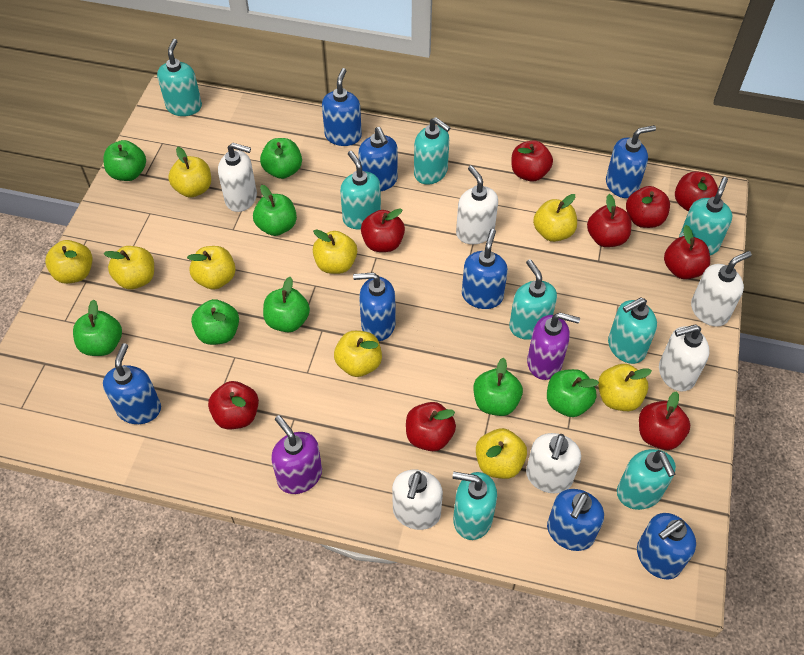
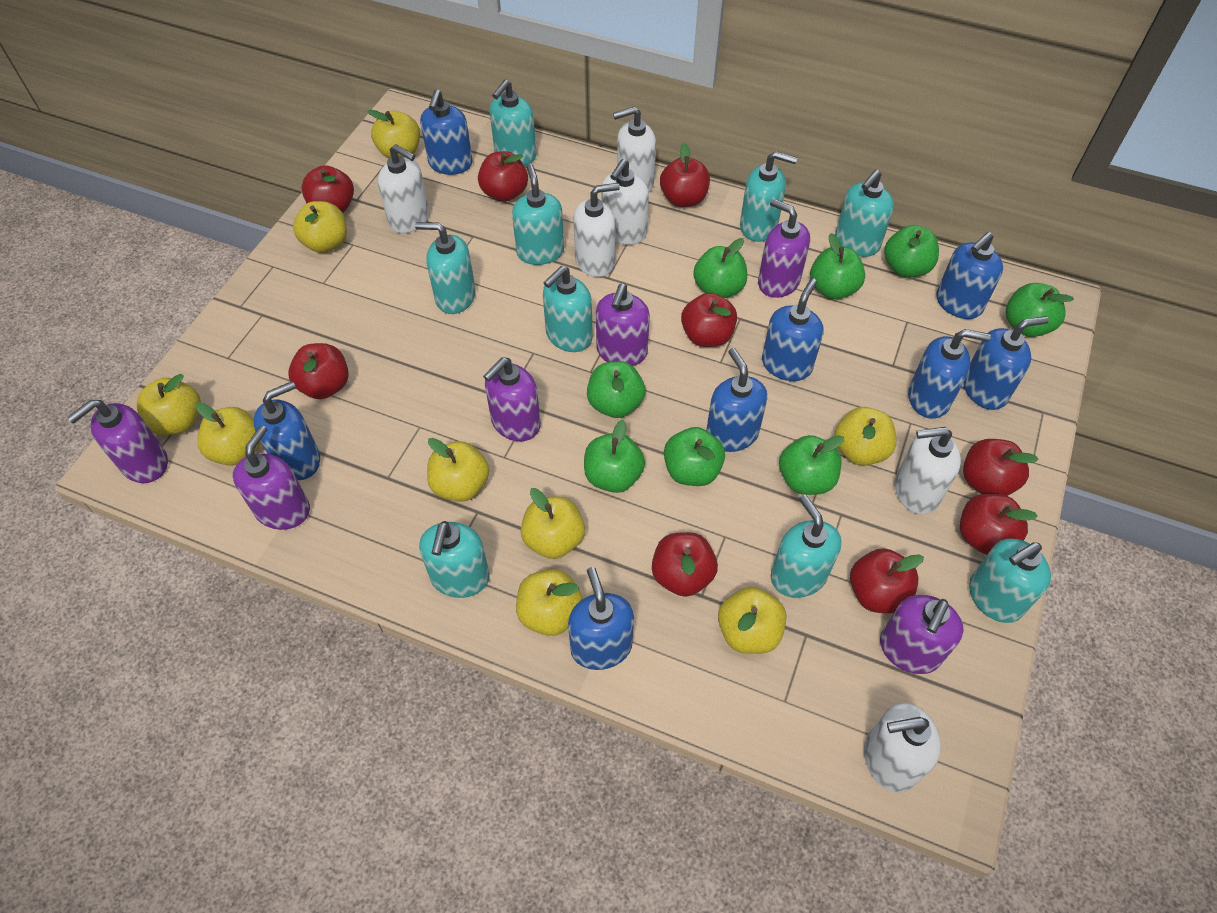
purple soap dispenser: [271,415,322,494] [527,313,580,380] = 2 -> [67,400,168,483] [233,425,310,530] [483,357,541,441] [596,284,650,366] [758,199,810,298] [880,595,964,674] = 6
turquoise soap dispenser: [157,39,202,116] [340,151,381,229] [414,117,451,184] [452,472,497,540] [509,259,557,340] [608,298,657,364] [617,449,676,510] [679,177,733,255] = 8 -> [415,222,476,314] [419,521,490,598] [489,80,536,165] [512,163,564,265] [543,266,593,352] [740,151,797,242] [771,494,841,598] [835,170,894,257] [969,538,1051,623] = 9

